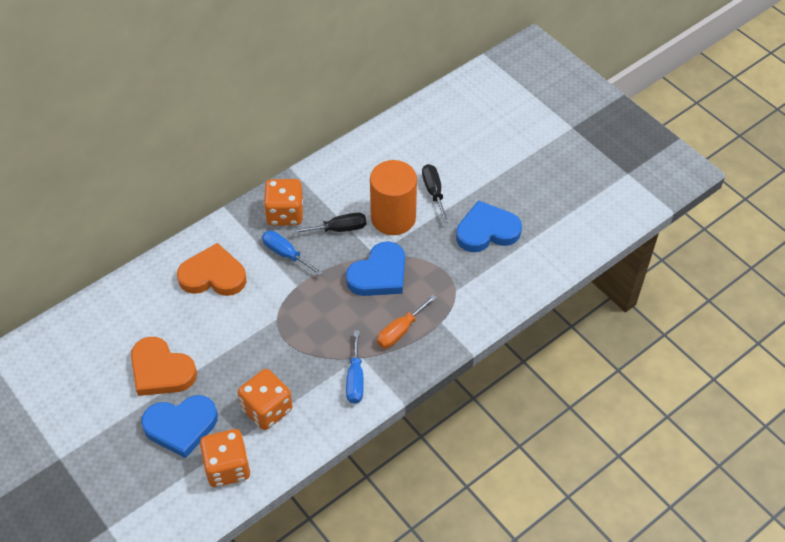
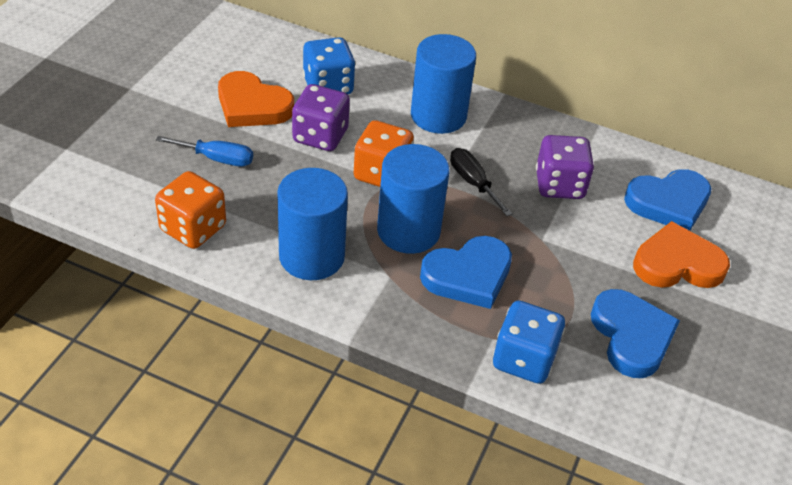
black screwdriver: [292,213,366,234] [422,164,449,223] = 2 -> [450,148,512,216] = 1
blue cylinder: none = 0 -> [277,168,348,280] [377,144,450,254] [411,34,476,134] = 3
blue dice: none = 0 -> [303,37,355,94] [493,301,565,384] = 2
blue screwdriver: [262,231,323,276] [346,330,364,404] = 2 -> [156,136,253,167] = 1
orange cylinder: [370,160,417,235] = 1 -> none = 0
orange dice: [200,429,251,487] [238,369,293,430] [264,179,303,226] = 3 -> [155,171,226,249] [354,120,414,187] = 2
orange screwdriver: [377,294,437,348] = 1 -> none = 0
purple dice: none = 0 -> [292,84,350,151] [536,135,594,199] = 2

